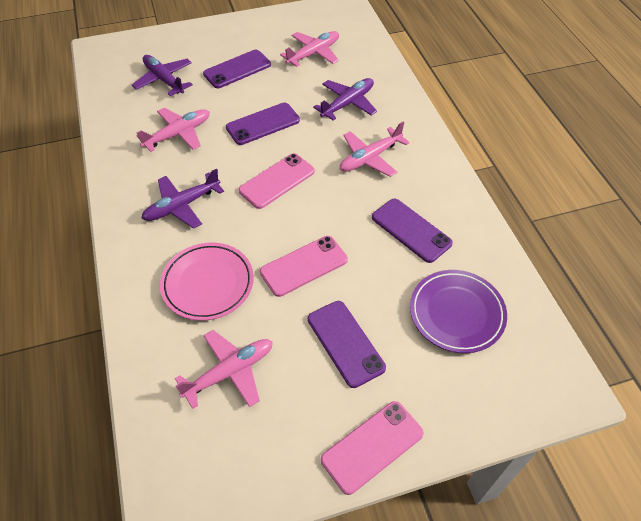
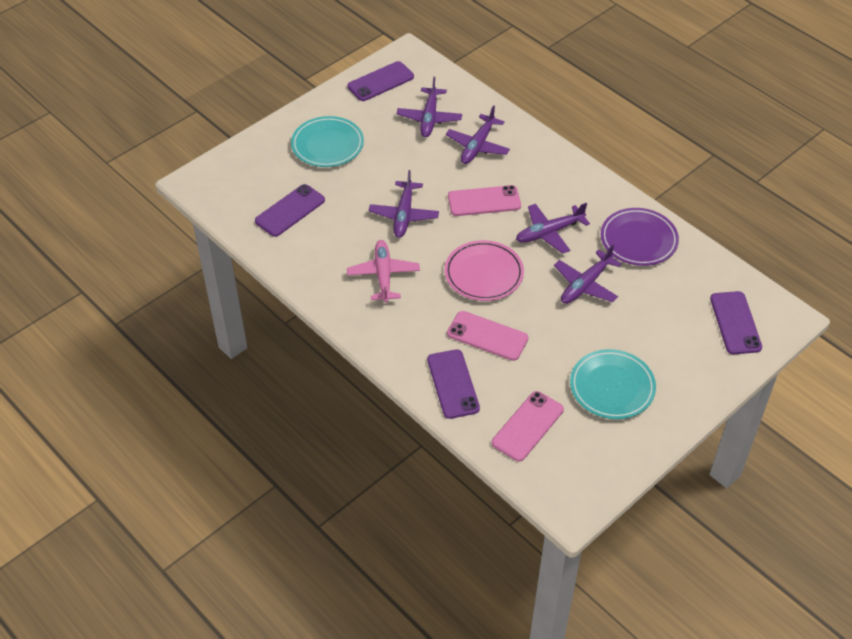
pink plane: [136,108,210,152] [175,330,273,409] [280,31,339,67] [340,122,410,177] = 4 -> [347,240,420,303] = 1
purple plane: [132,55,193,96] [141,169,224,229] [313,78,377,121] = 3 -> [369,170,439,238] [397,77,462,137] [446,105,510,164] [516,203,590,254] [554,244,622,304] = 5
turquoise plate: none = 0 -> [291,116,364,167] [570,349,656,419] = 2

